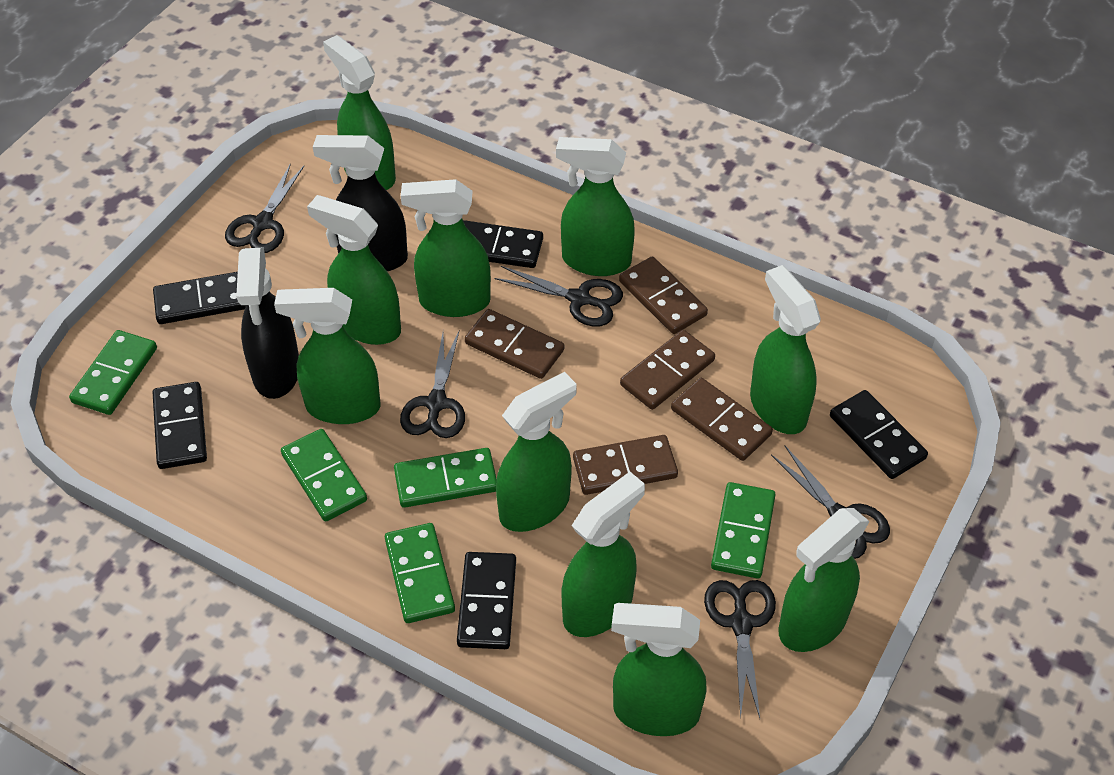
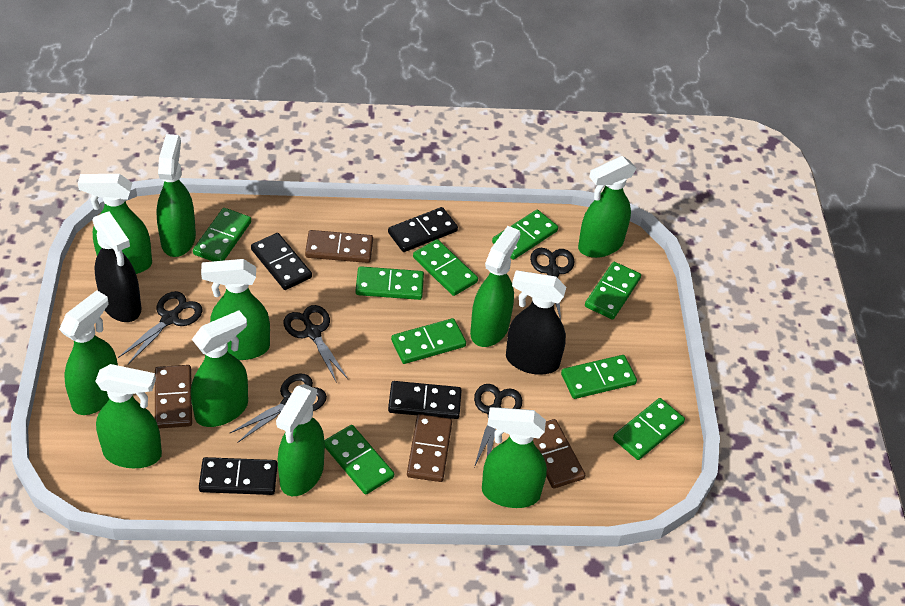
black domino: [153,272,246,324] [153,382,207,469] [457,552,516,649] [463,220,543,268] [830,390,928,479] = 5 -> [199,457,277,495] [251,233,312,290] [388,207,458,252] [388,381,462,419] = 4
brown domino: [465,309,564,379] [573,435,678,495] [619,256,708,334] [620,330,715,410] [671,378,773,461] = 5 -> [155,365,192,428] [305,230,373,263] [407,414,452,482] [533,419,585,488] = 4
green domino: [69,330,157,415] [281,429,367,521] [385,523,455,623] [394,448,497,508] [711,482,776,578] = 5 -> [193,208,251,261] [324,425,394,495] [356,266,424,300] [391,318,466,364] [413,239,478,296] [492,210,558,260] [561,355,637,399] [585,262,641,320] [613,398,685,460] = 9

